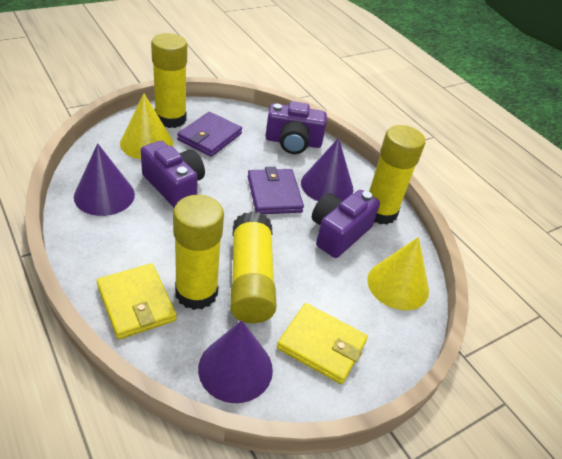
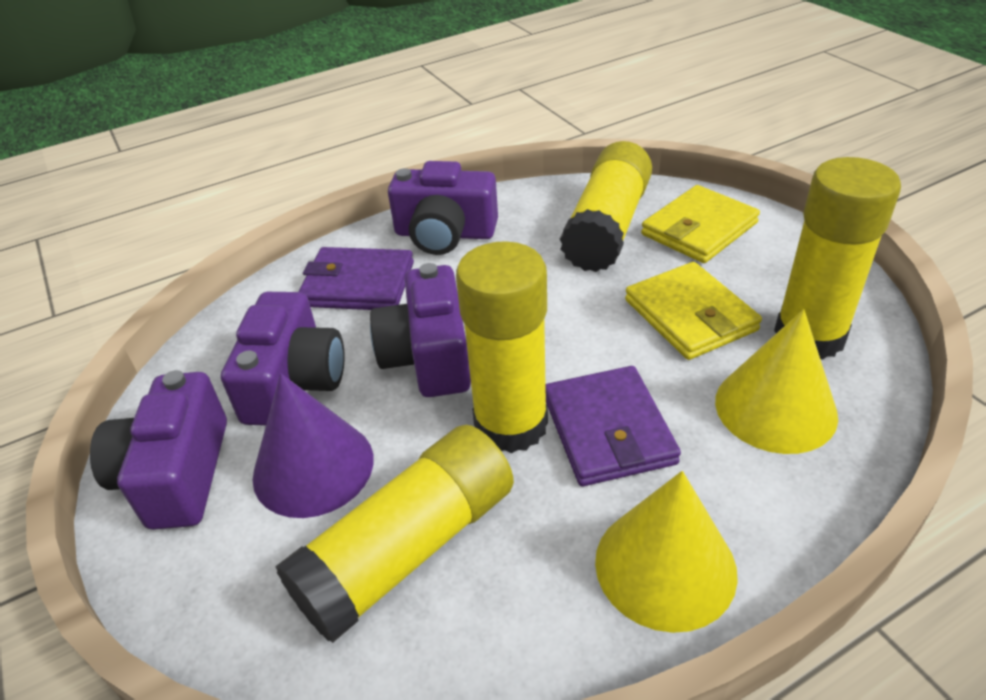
purple camera: [141,141,205,207] [266,101,327,154] [312,190,380,258] = 3 -> [90,370,227,530] [221,292,345,426] [370,263,471,397] [388,161,498,255] = 4
purple cone: [74,143,135,216] [198,320,273,403] [301,138,353,201] = 3 -> [253,373,373,518] = 1

